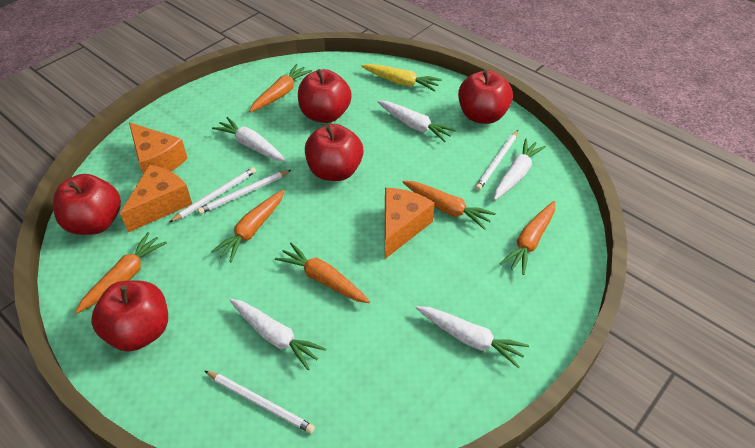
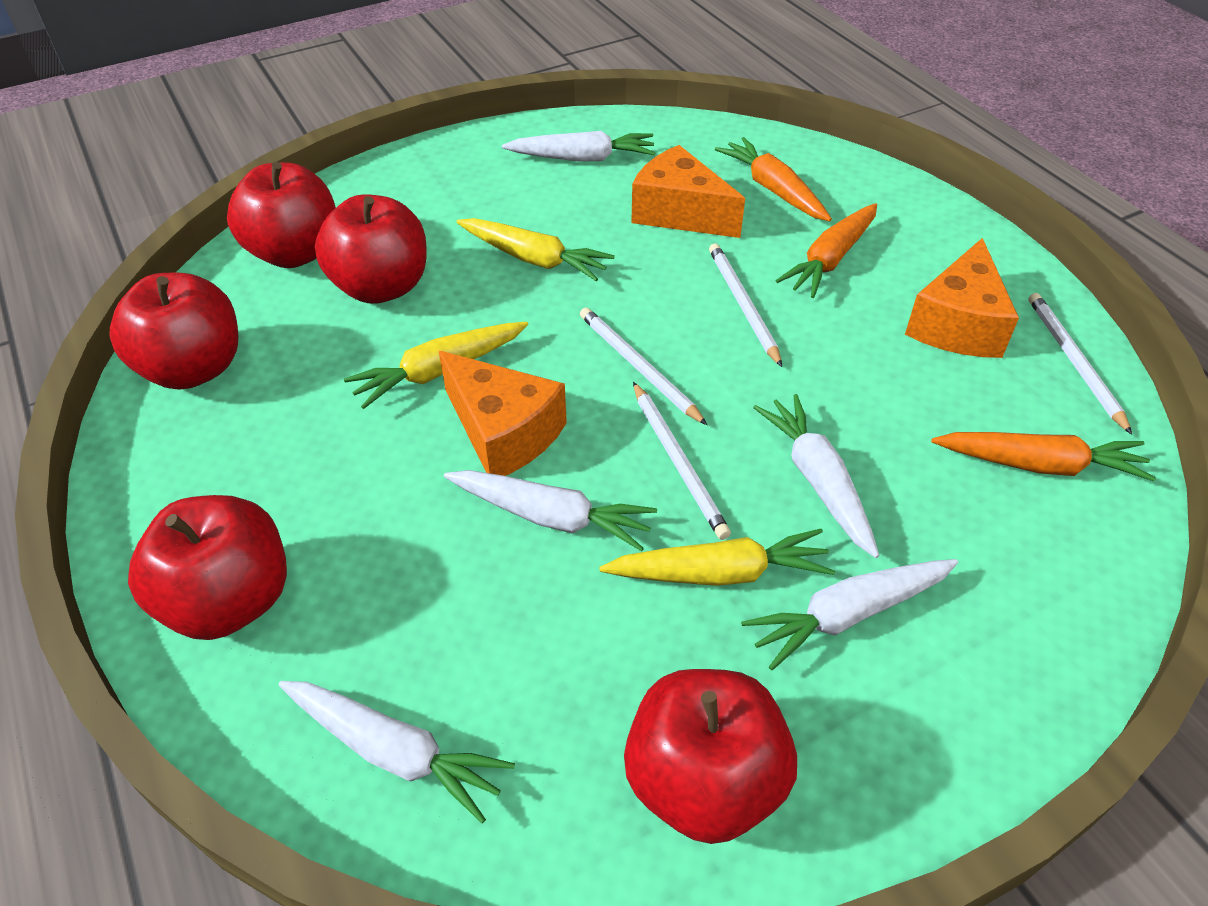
orange carrot: [75,232,167,314] [211,190,285,263] [250,64,312,112] [275,243,370,303] [403,181,496,230] [500,201,555,275] = 6 -> [715,137,832,221] [776,203,877,298] [931,432,1156,481] = 3
yellow carrot: [361,64,442,91] = 1 -> [344,322,528,409] [457,218,615,281] [599,529,835,586] = 3

